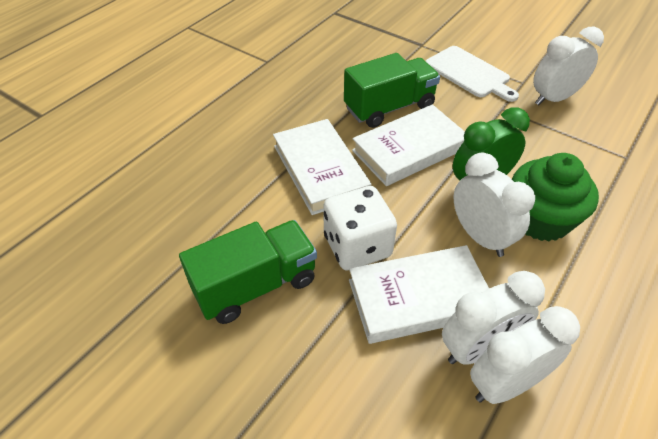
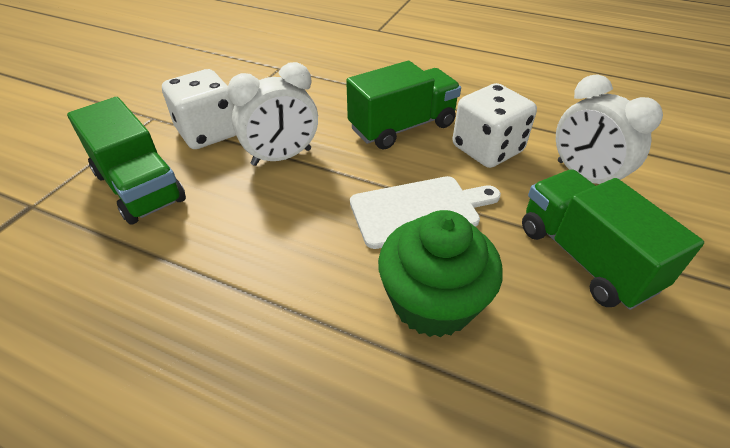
green clock: [453,107,530,180] = 1 -> none = 0
green truck: [179,220,317,324] [344,53,440,128] = 2 -> [67,97,186,225] [346,61,461,150] [522,169,704,310] = 3
white book: [273,119,372,215] [349,245,489,344] [352,104,465,186] = 3 -> none = 0
white clock: [442,271,545,365] [454,152,535,257] [470,306,580,404] [533,27,604,105] = 4 -> [227,62,318,166] [556,74,663,184] = 2
white dice: [323,186,397,271] = 1 -> [162,69,236,149] [452,83,537,168] = 2

